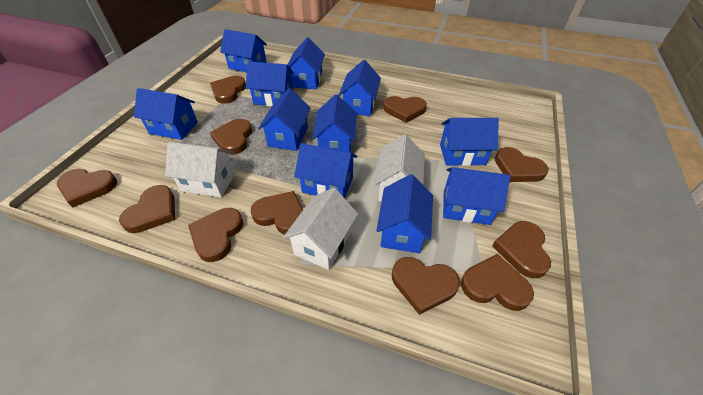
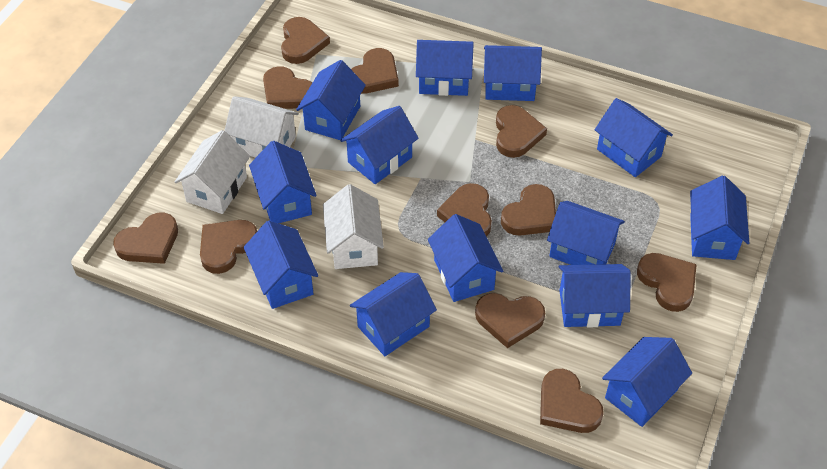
blue house: [134,88,198,140] [220,29,267,72] [246,61,294,107] [258,88,311,151] [288,37,325,89] [294,143,357,198] [312,94,356,153] [339,60,381,116] [376,174,433,253] [440,118,499,166] [443,167,510,225] = 11 -> [244,221,318,309] [249,141,317,223] [296,60,366,140] [340,106,419,184] [350,272,437,356] [416,40,474,96] [428,214,503,302] [484,45,542,101] [547,201,625,265] [559,264,631,327] [595,98,673,177] [602,337,692,427] [690,176,749,260] = 13

